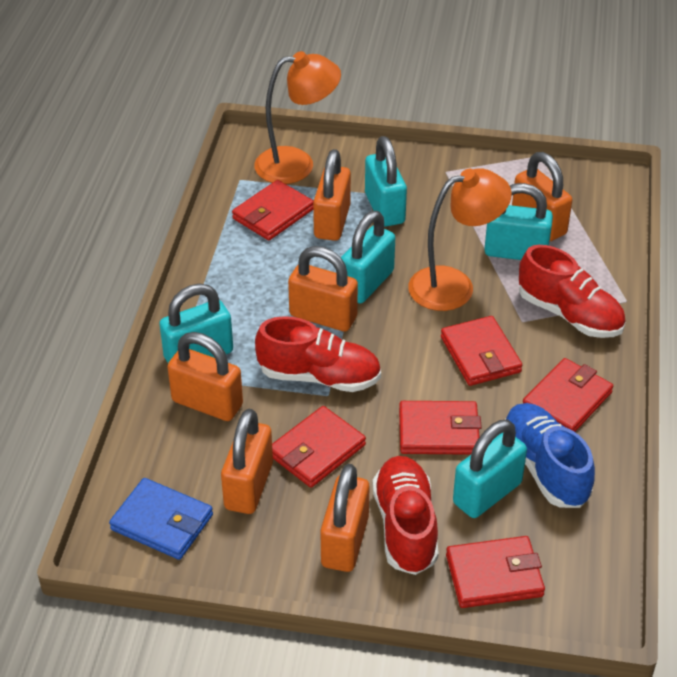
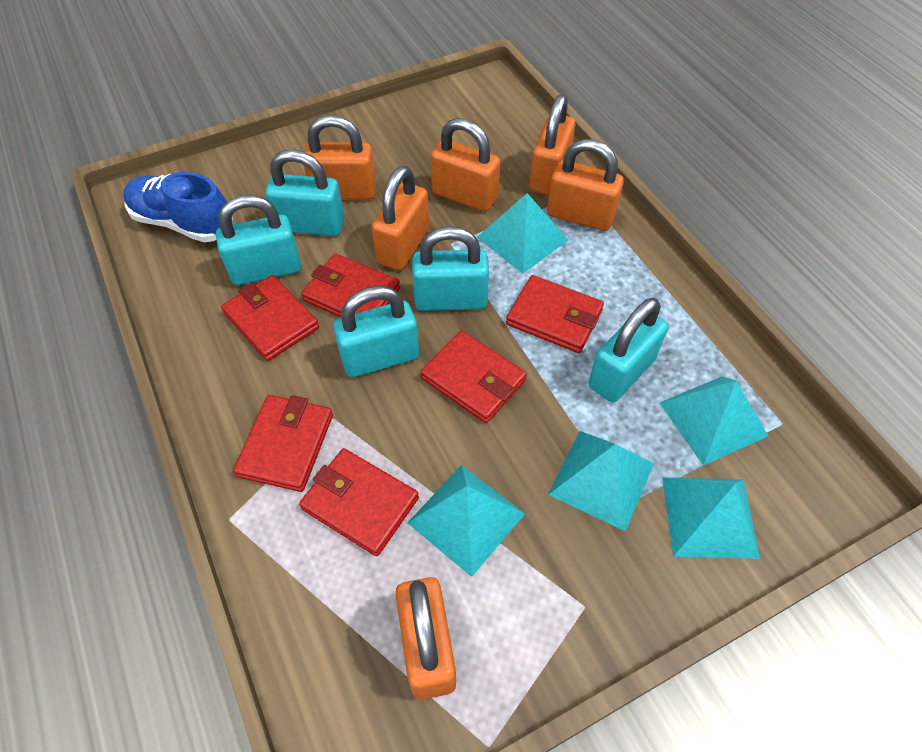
blue wallet: [109,478,213,560] = 1 -> none = 0
orange lamp: [254,51,341,184] [408,168,512,311] = 2 -> none = 0
red shoe: [255,316,381,392] [373,456,439,575] [519,245,626,338] = 3 -> none = 0
turquoise pyramid: none = 0 -> [408,465,525,577] [477,193,568,273] [548,431,654,532] [660,376,768,465] [662,477,760,559] = 5

